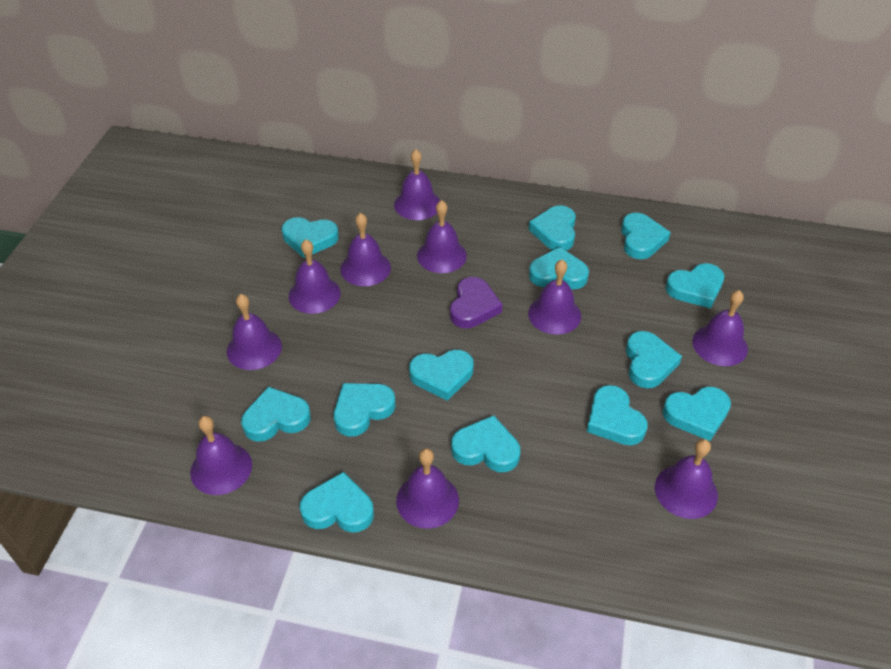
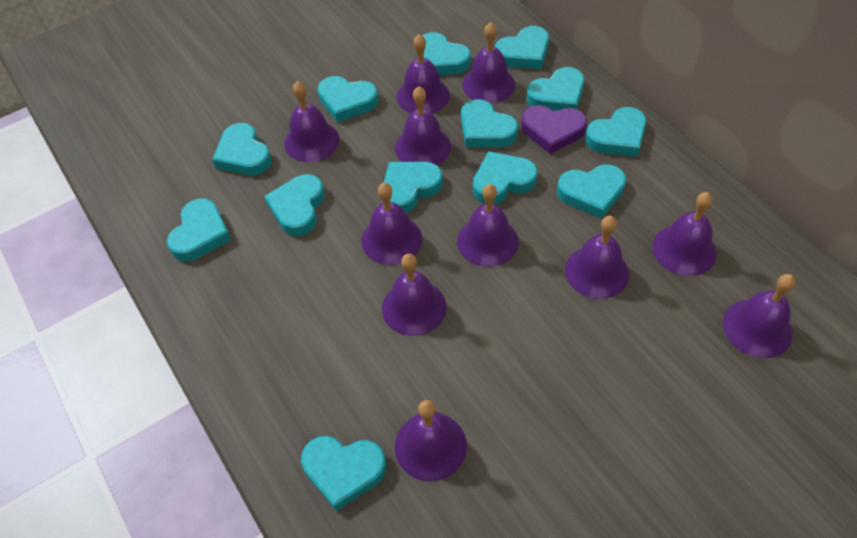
purple bell: [190,416,252,495] [227,294,282,370] [289,239,341,314] [341,213,391,286] [394,149,440,220] [396,448,459,529] [417,200,467,273] [528,260,581,335] [655,439,718,519] [692,290,748,366] = 10 -> [284,81,339,162] [361,183,422,265] [382,254,446,336] [395,87,451,165] [395,400,467,481] [397,34,450,114] [457,184,519,267] [462,22,515,104] [565,216,629,299] [653,192,717,276] [723,274,795,358] = 11

